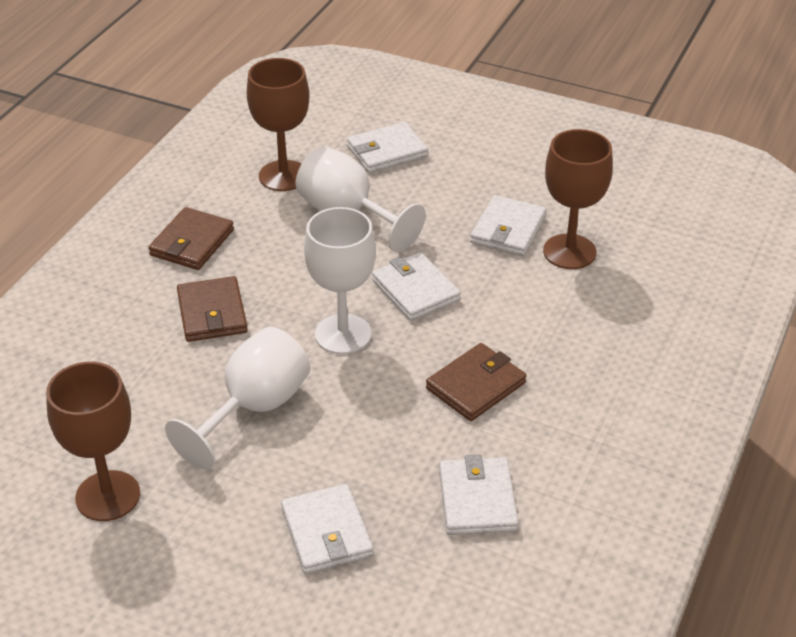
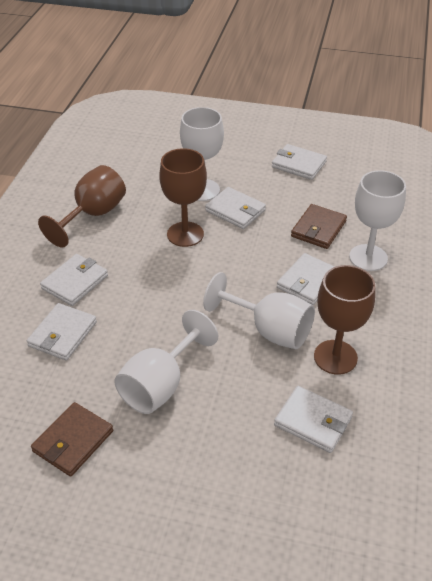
brown wallet: [148,207,234,270] [177,276,248,342] [426,343,526,421] = 3 -> [31,402,113,477] [291,204,347,249] = 2
white goblet: [165,327,310,470] [296,146,426,252] [304,207,376,354] = 3 -> [114,310,218,414] [180,107,224,201] [203,272,315,349] [349,170,406,271] = 4
white wallet: [281,484,374,574] [347,122,428,173] [372,252,461,321] [439,455,518,535] [470,195,546,256] = 5 -> [27,303,97,361] [40,254,108,306] [205,187,266,229] [272,144,327,180] [274,386,353,453] [277,253,335,305] = 6

